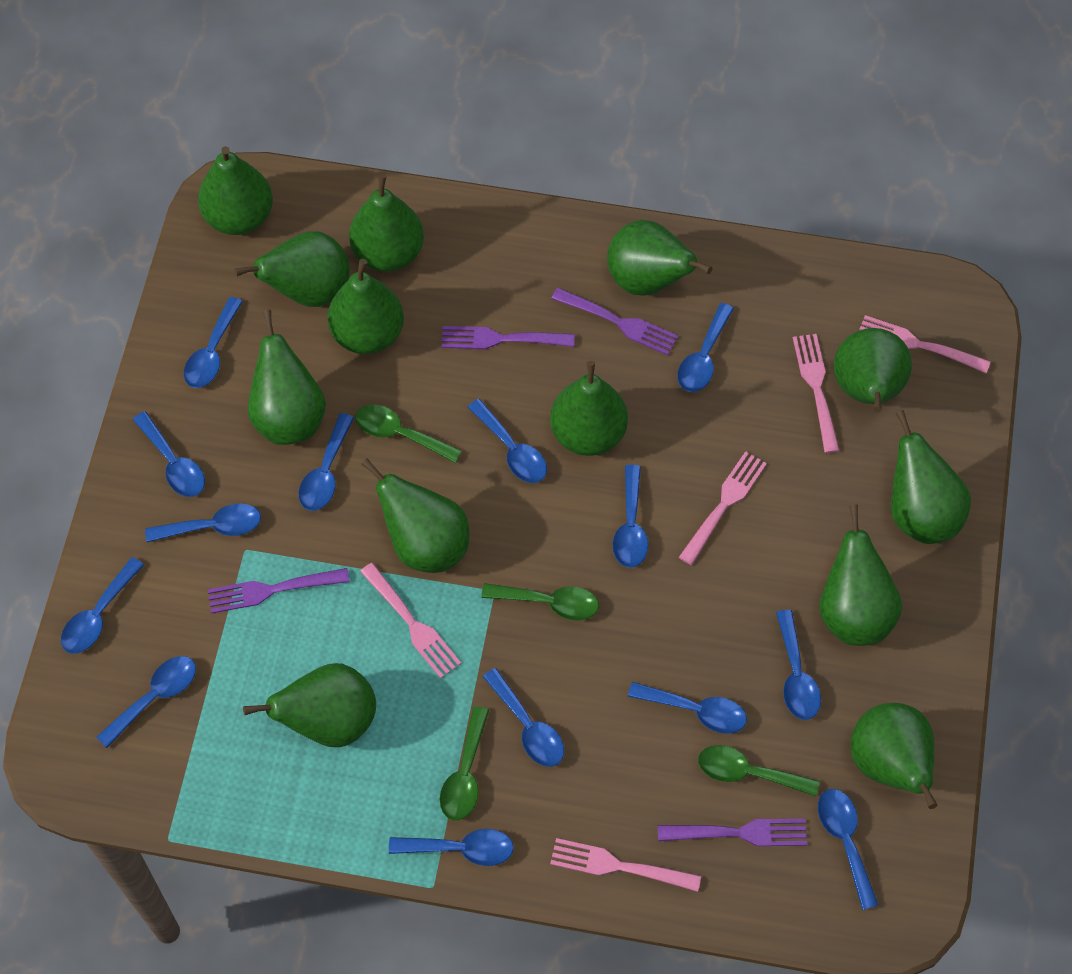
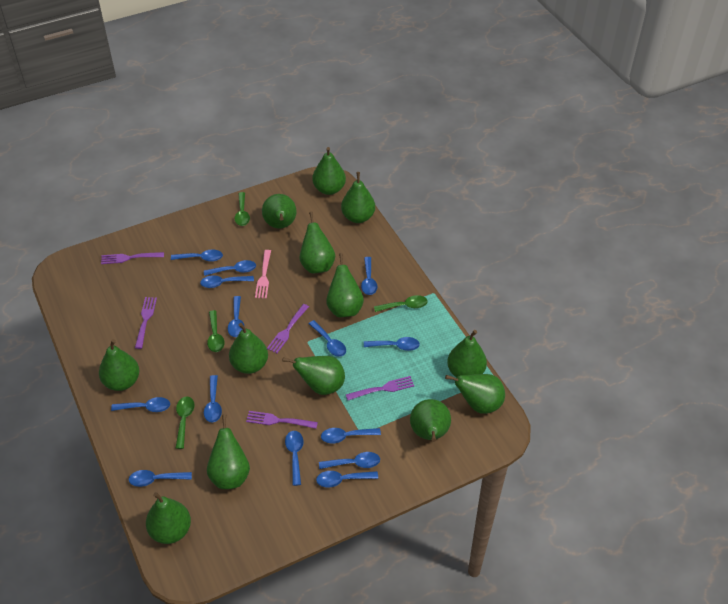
pink fork: [360,563,461,678] [550,838,701,892] [679,451,767,565] [793,334,840,453] [859,315,991,373] = 5 -> [255,250,271,299] = 1
purple fork: [208,568,350,614] [441,326,575,349] [551,288,678,355] [658,819,807,846] = 4 -> [101,252,164,264] [135,297,157,349] [246,411,318,429] [267,304,309,353] [346,376,414,400] = 5

